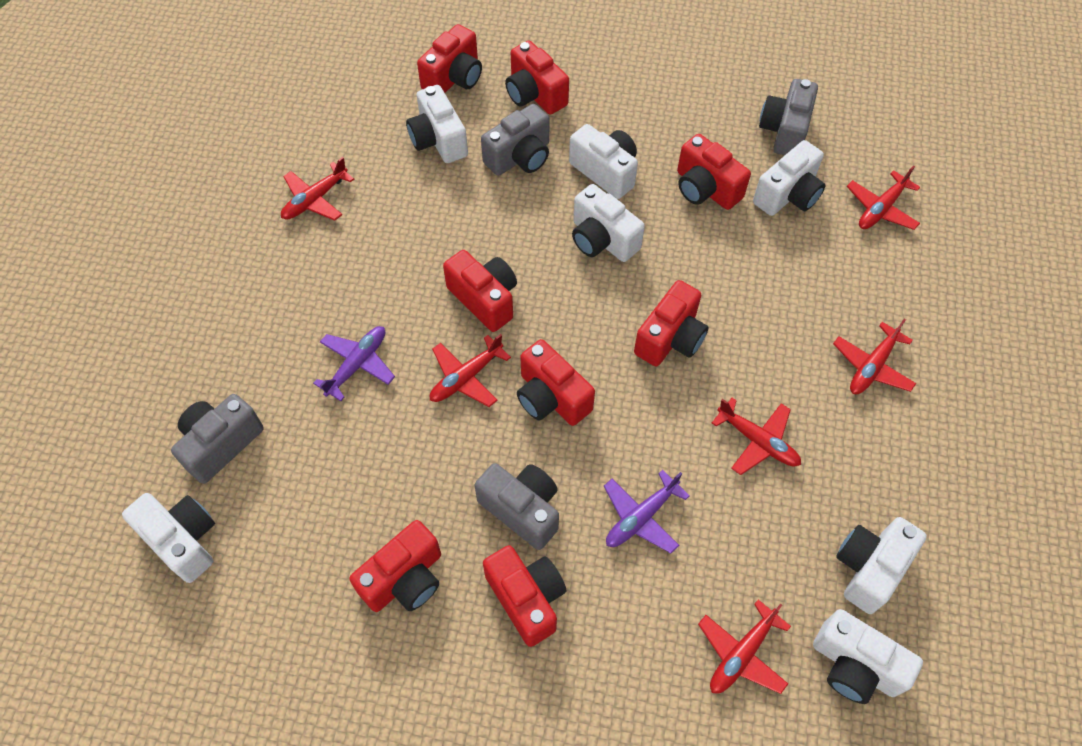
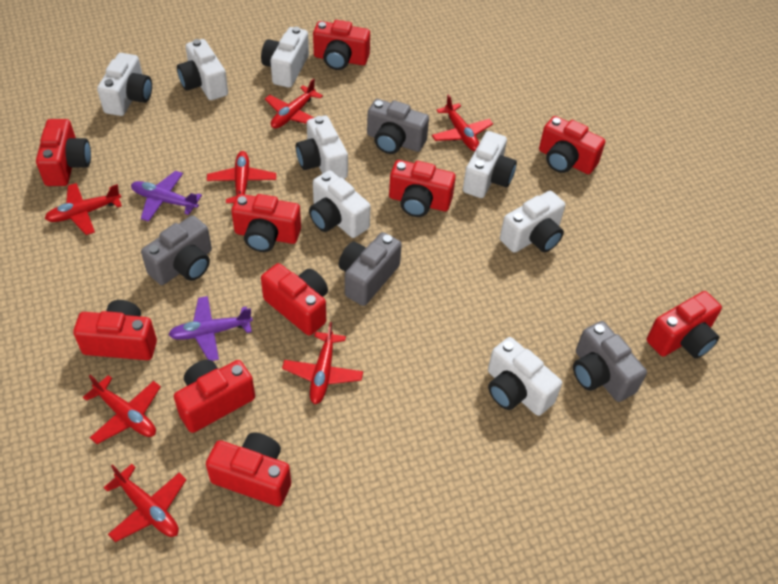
red camera: [349,520,441,612] [417,24,482,93] [443,250,517,332] [483,545,566,647] [505,40,569,114] [517,339,595,426] [634,280,708,366] [677,134,751,210] = 8 -> [36,119,91,186] [73,300,157,360] [174,360,255,433] [206,432,291,507] [231,194,301,252] [261,263,328,336] [313,20,370,70] [389,160,456,217] [539,116,605,174] [647,291,722,359] = 10
red plane: [281,157,354,221] [430,334,511,407] [698,600,791,694] [712,398,801,475] [833,319,916,394] [847,166,920,230] = 6 -> [45,183,122,235] [83,375,161,444] [103,464,186,542] [207,151,276,203] [265,78,323,129] [282,322,363,404] [432,94,493,151] = 7
white camera: [122,493,215,583] [406,85,468,163] [569,124,638,199] [572,184,645,262] [753,140,825,216] [813,609,923,704] [836,517,927,614] = 7 -> [97,53,152,116] [177,39,228,100] [261,27,309,88] [296,115,348,179] [309,170,371,238] [463,131,517,198] [488,337,562,416] [500,191,565,253] = 8

